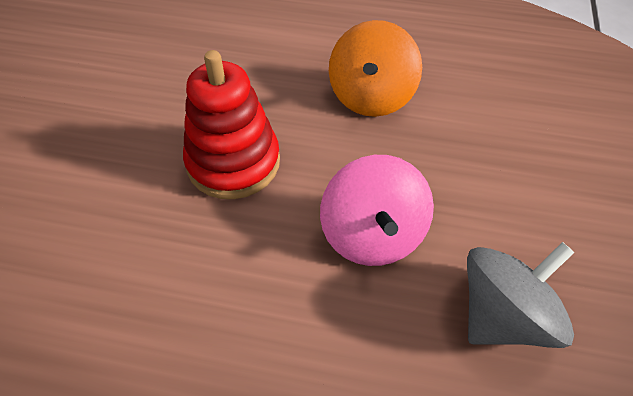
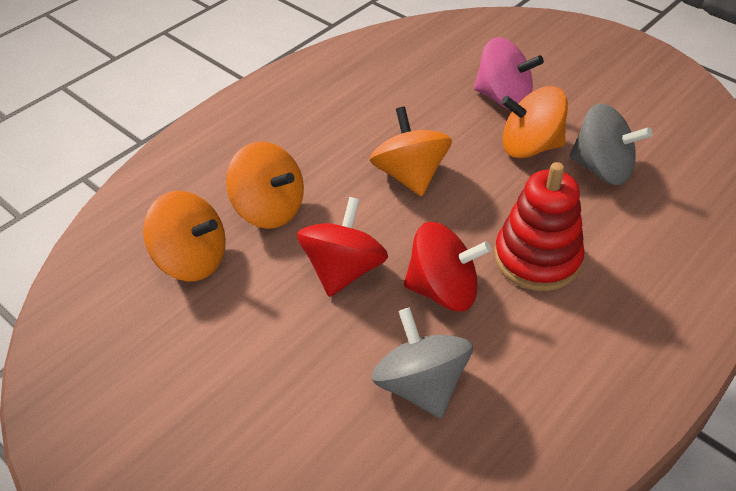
grey spinning top: [467,242,575,348] = 1 -> [371,308,473,418] [569,103,653,185] = 2
orange spinning top: [329,20,422,117] = 1 -> [143,191,226,281] [226,142,304,229] [370,107,452,196] [501,86,568,158] = 4
red spinning top: none = 0 -> [297,197,388,297] [404,222,491,311] = 2

